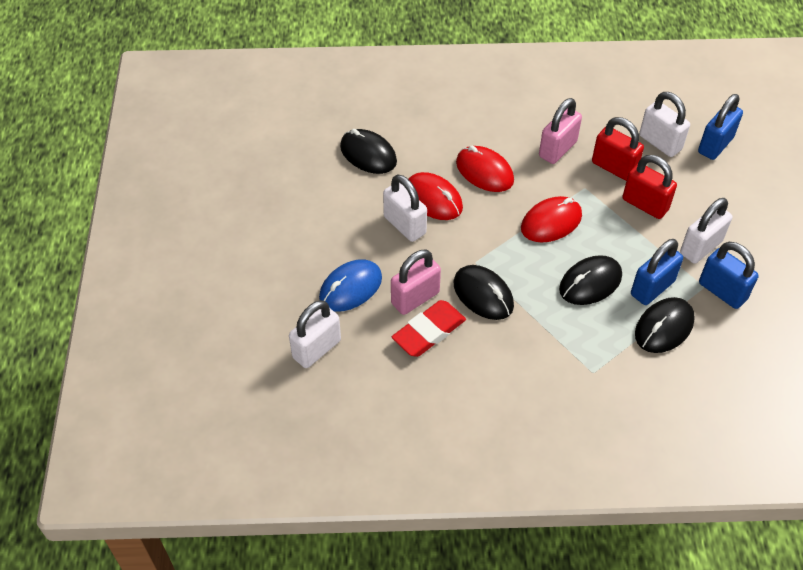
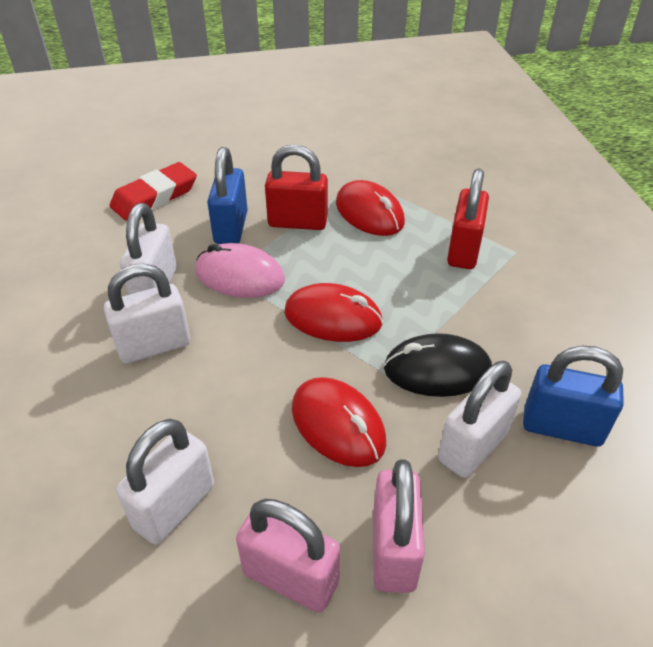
black mouse: [340,129,397,174] [454,265,514,320] [559,255,622,305] [635,297,695,353] = 4 -> [384,333,492,397] = 1
blue mouse: [319,259,382,312] = 1 -> none = 0
blue padlock: [631,239,683,305] [698,94,743,160] [699,242,759,309] = 3 -> [207,147,248,244] [523,346,624,447] = 2
pink mouse: none = 0 -> [195,243,285,298] = 1

